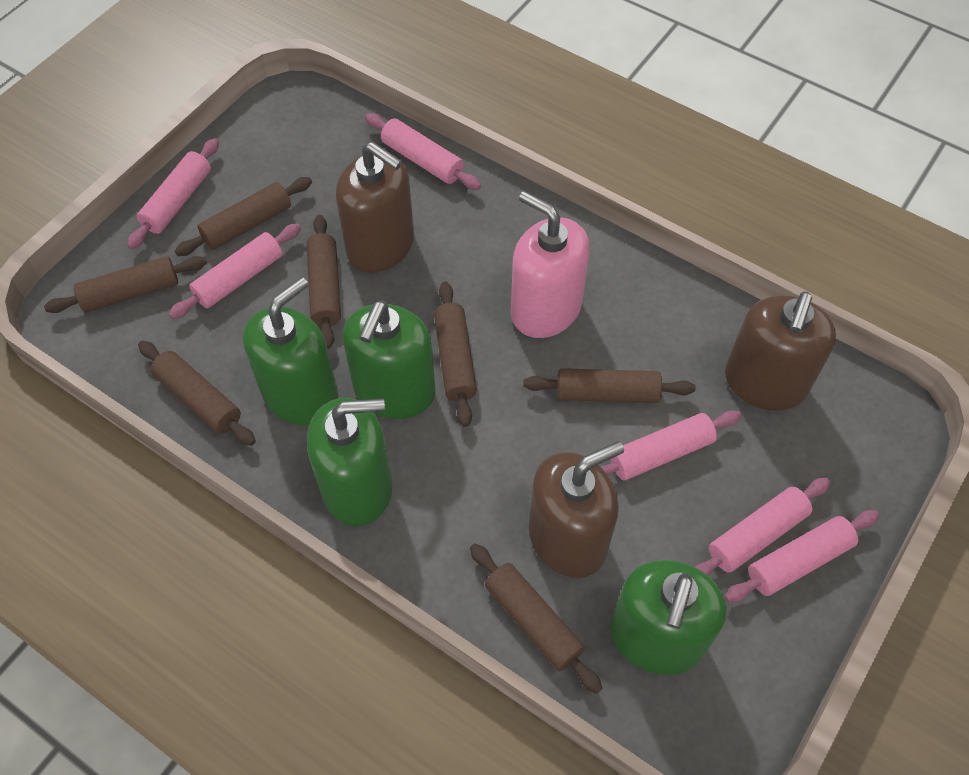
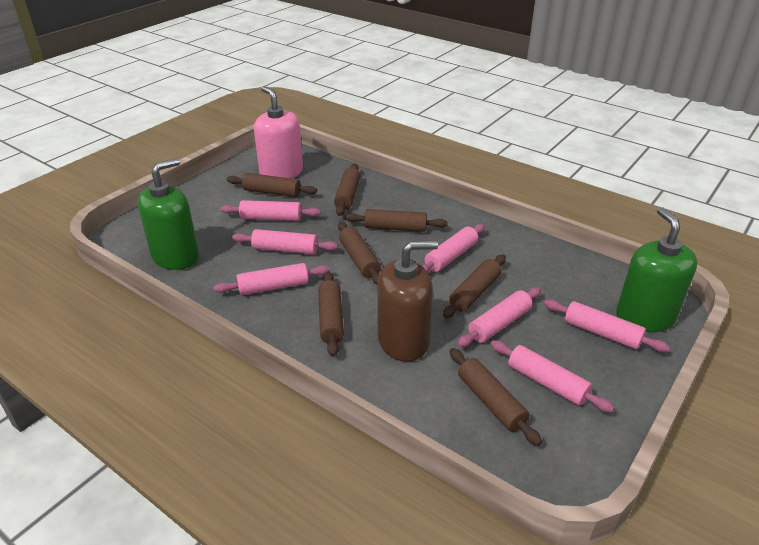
brown soap dispenser: [336,142,414,272] [529,441,624,578] [725,292,836,411] = 3 -> [378,240,438,362] = 1
green soap dispenser: [243,277,339,426] [307,398,392,526] [343,301,436,419] [610,560,727,675] = 4 -> [137,158,199,270] [616,207,697,332] = 2
pink rolling pin: [127,138,219,249] [169,223,301,319] [365,113,481,190] [600,410,741,480] [694,478,830,576] [724,510,879,603] = 6 -> [214,263,330,295] [220,200,321,221] [232,229,338,254] [421,224,485,272] [457,287,541,347] [490,340,615,413] [544,299,670,352] = 7

